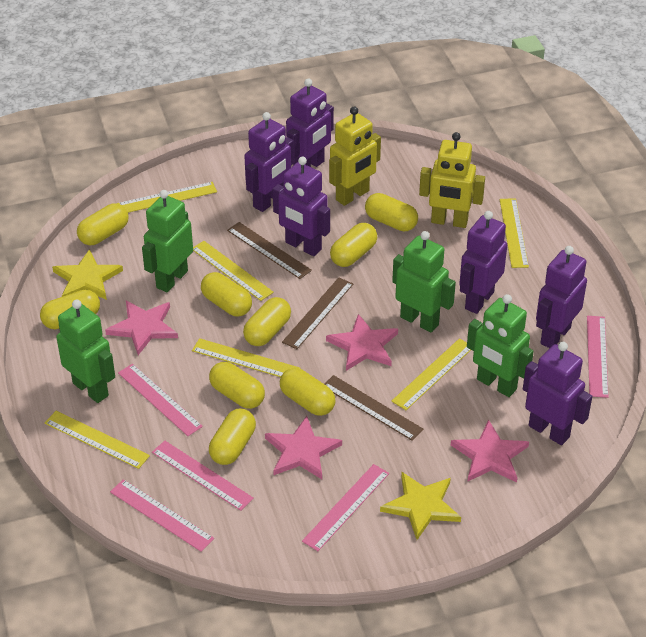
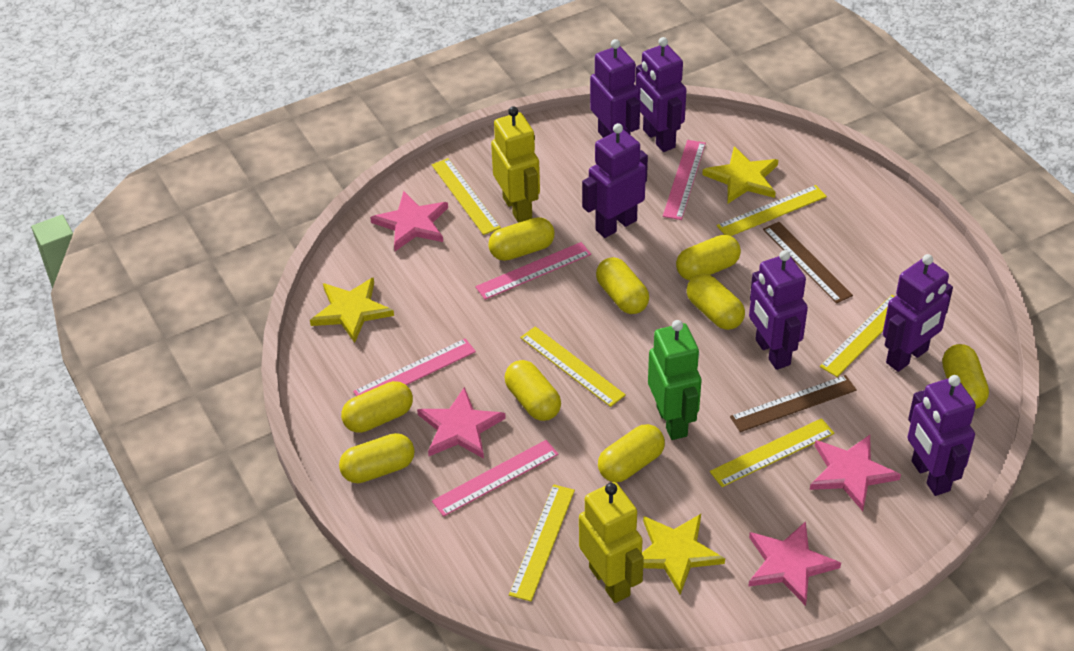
brown ruler: [227,222,312,279] [282,277,353,349] [324,375,423,441] = 3 -> [730,375,857,432] [763,222,853,304] = 2
green robot: [56,299,115,403] [142,190,193,292] [392,231,456,332] [467,294,534,397] = 4 -> [648,320,702,440] = 1
pink ruler: [110,479,214,552] [118,364,203,436] [152,441,254,511] [302,464,389,551] [587,316,609,398] = 5 -> [353,338,476,396] [432,440,559,517] [475,242,591,300] [663,140,706,220] = 4
yellow star: [52,249,123,300] [380,472,461,540] = 2 -> [310,277,394,343] [642,514,725,595] [702,146,778,203] = 3

